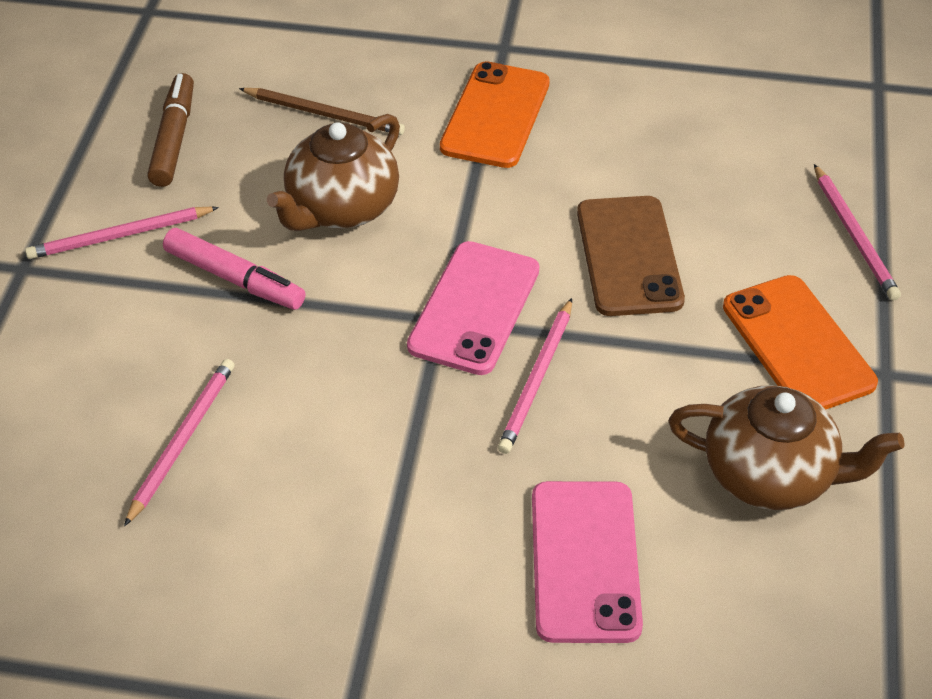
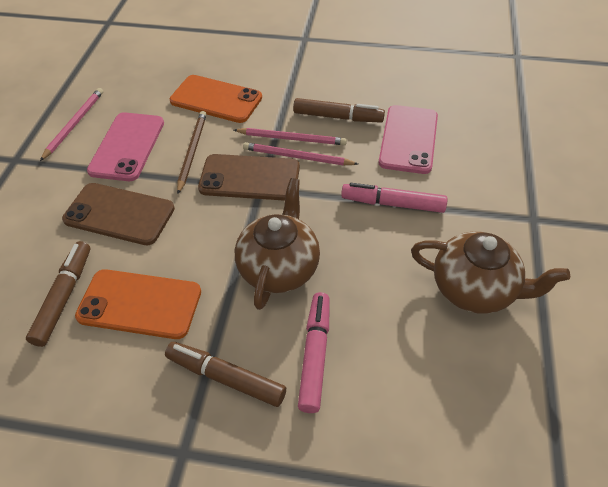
brown marker: [147,73,194,187] = 1 -> [26,241,90,347] [165,342,286,407] [293,98,385,123] = 3
brown phone: [577,196,685,316] = 1 -> [62,183,175,245] [198,154,300,201] = 2
pink marker: [163,228,306,310] = 1 -> [298,292,330,413] [341,183,448,213] = 2
pink pencil: [25,207,219,259] [124,359,235,526] [498,298,572,454] [814,164,901,300] = 4 -> [40,88,103,161] [234,128,347,145] [243,142,358,166] = 3

